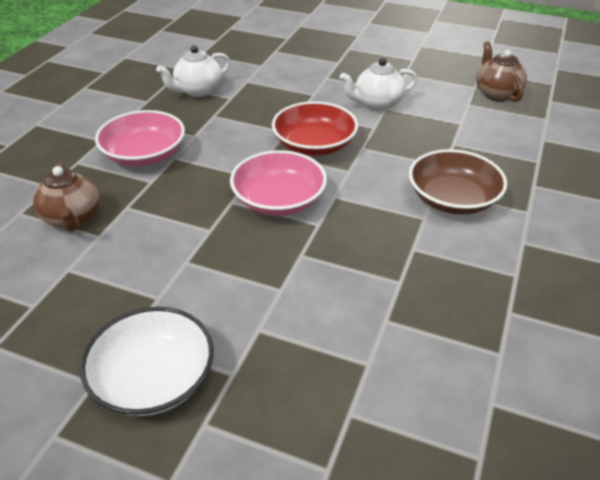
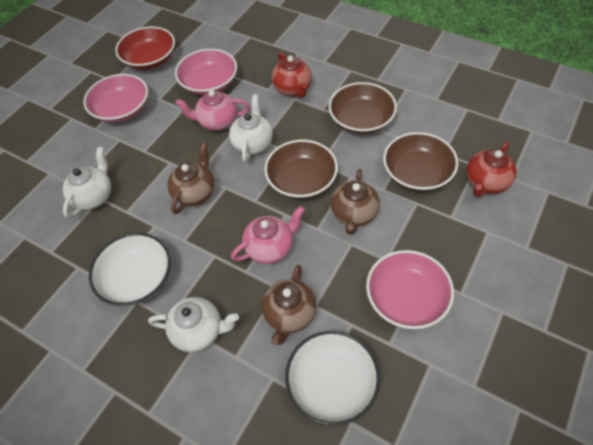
brown bowl: [409,149,507,215] = 1 -> [264,140,338,199] [329,82,397,134] [383,132,458,191] = 3
brown teapot: [33,163,100,232] [476,41,527,102] = 2 -> [167,143,215,214] [262,265,316,345] [331,169,379,235] = 3
pink bowl: [95,110,185,166] [230,150,327,216] = 2 -> [83,74,148,123] [175,49,237,95] [366,250,454,329] = 3
pink teapot: none = 0 -> [175,90,250,131] [231,206,305,264] = 2
red teapot: none = 0 -> [272,52,312,98] [466,142,516,197] = 2
white bowl: [80,307,214,416] = 1 -> [89,233,171,306] [285,331,380,426] = 2
white teapot: [156,45,230,97] [340,58,417,111] = 2 -> [63,147,111,218] [148,297,239,352] [229,95,273,162] = 3

